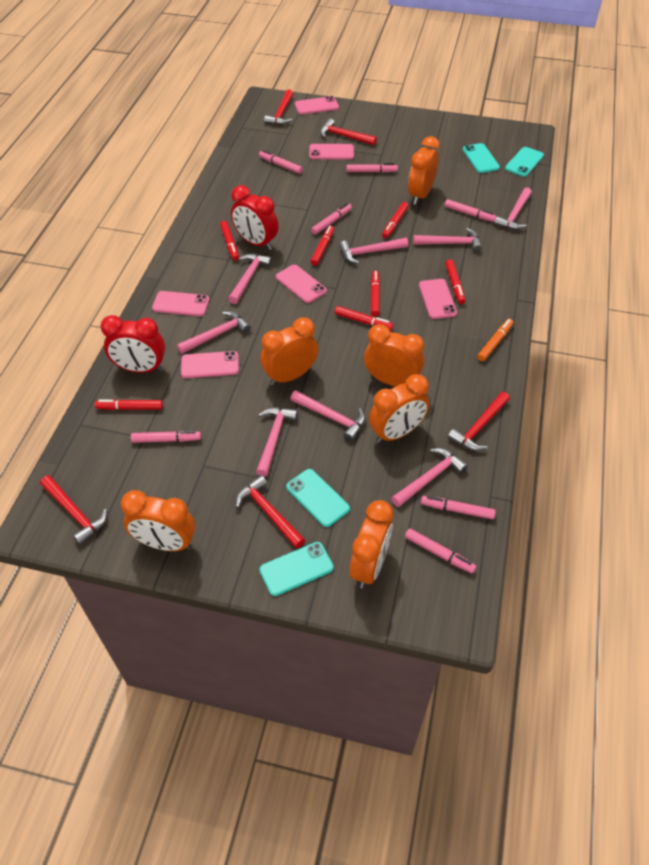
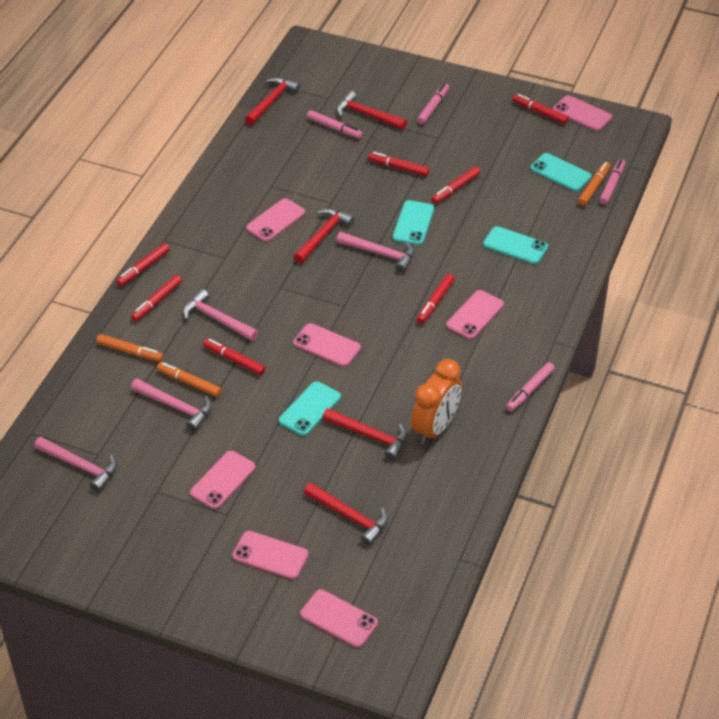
orange clock: [121,490,196,551] [260,317,318,385] [350,500,393,588] [364,324,424,386] [369,374,429,443] [408,136,440,205] = 6 -> [411,359,462,444] = 1
orange marker: [477,319,513,361] = 1 -> [96,334,163,362] [157,362,222,397] [578,162,610,206] = 3
pink hammer: [177,311,251,354] [228,254,272,304] [256,407,298,477] [291,390,366,441] [339,238,408,264] [391,448,468,507] [413,228,482,252] [494,187,532,230] = 8 -> [34,437,117,492] [131,379,212,431] [183,289,258,341] [336,232,414,273] = 4
pink marker: [131,431,201,443] [259,150,303,174] [311,203,352,235] [347,163,398,173] [405,528,476,573] [421,496,496,519] [444,199,497,222] = 7 -> [307,110,363,139] [417,83,449,124] [506,362,555,411] [599,159,625,205] = 4
pink phone: [152,291,209,316] [181,351,239,378] [276,265,327,303] [295,96,339,114] [309,144,354,160] [419,279,457,319] = 6 -> [190,451,256,509] [232,531,309,579] [246,198,305,242] [293,323,361,367] [300,589,378,648] [446,290,504,339] [553,95,612,131] = 7
red clock: [101,315,165,373] [231,185,279,250] = 2 -> none = 0

